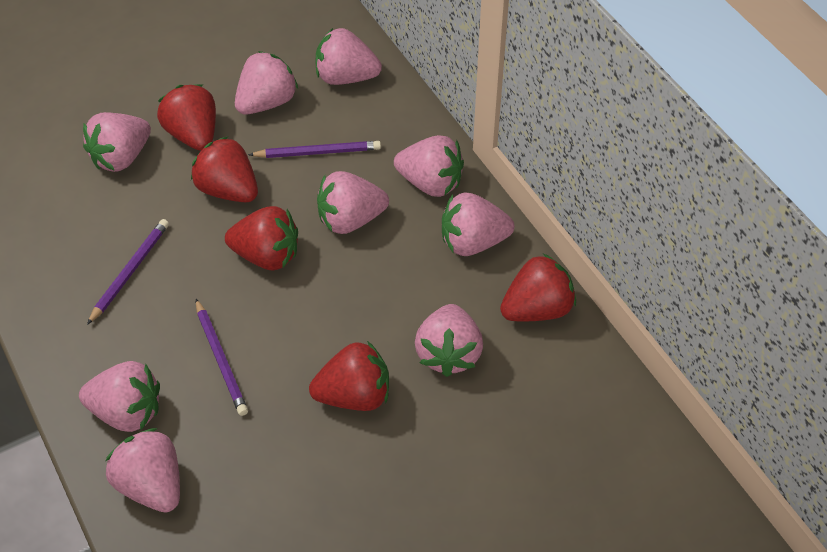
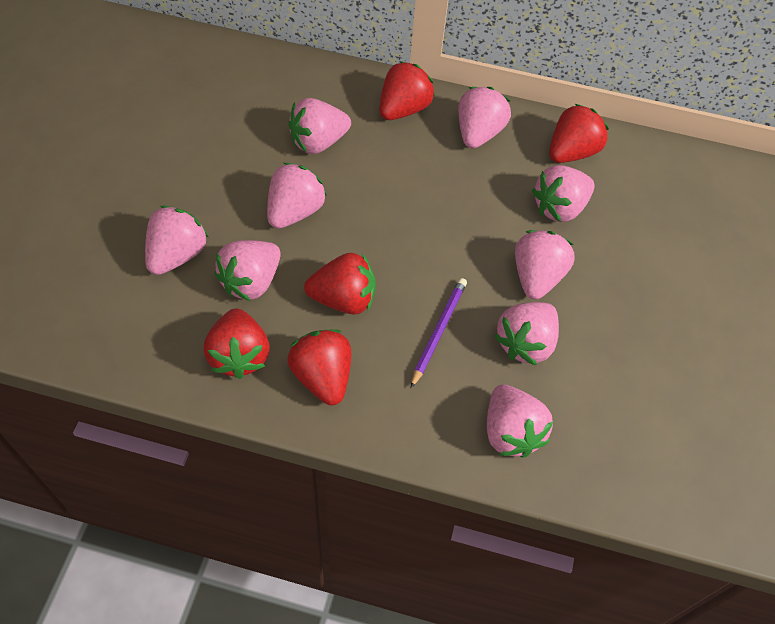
purple pencil: [87,219,169,325] [196,299,248,416] [248,141,381,158] = 3 -> [411,278,467,388] = 1

